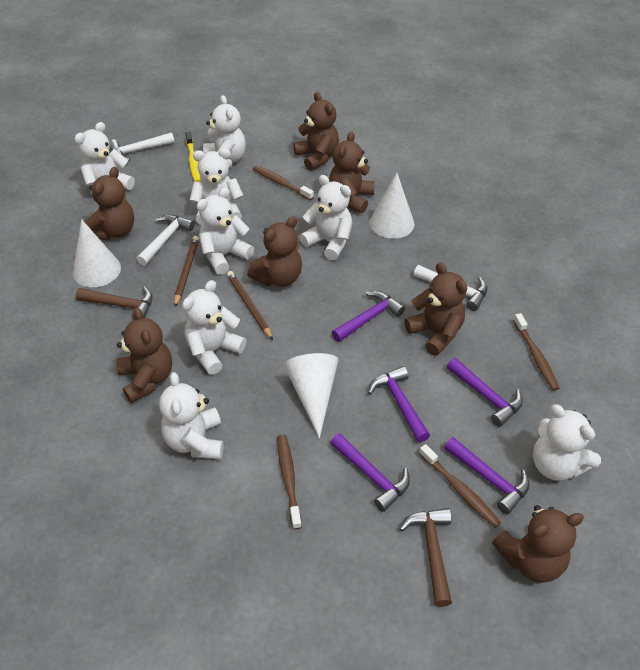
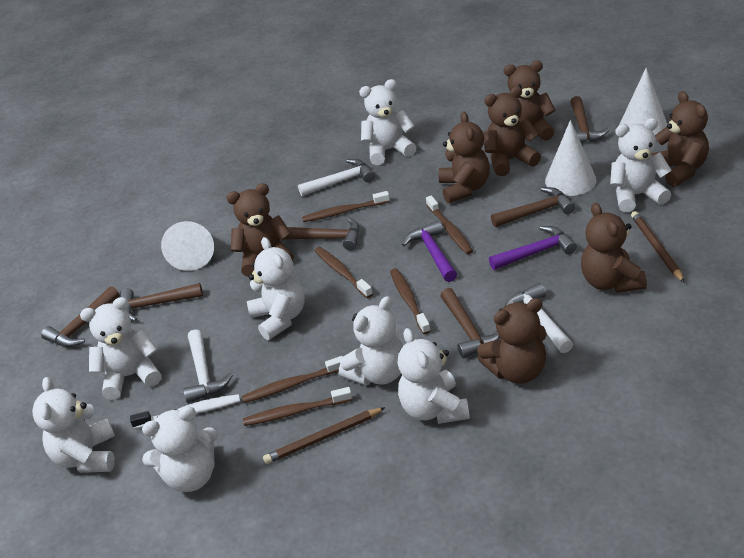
brown hammer: [76,286,153,320] [399,508,452,607] = 2 -> [41,286,119,347] [120,283,203,322] [284,217,360,251] [440,288,500,358] [491,187,575,227] [570,96,609,143] = 6
brown toothbrush: [253,165,314,200] [277,434,302,530] [419,444,501,528] [513,313,559,391] = 4 -> [242,356,343,403] [243,387,352,426] [302,191,390,222] [315,247,373,298] [390,268,431,334] [426,196,473,255] = 6
purple hammer: [330,433,410,512] [331,291,405,342] [368,366,430,442] [444,437,530,515] [447,358,523,427] = 5 -> [402,221,457,282] [489,226,577,270] = 2
white toothbrush: none = 0 -> [130,394,240,429] = 1
yellow toothbrush: [185,132,201,182] = 1 -> none = 0

